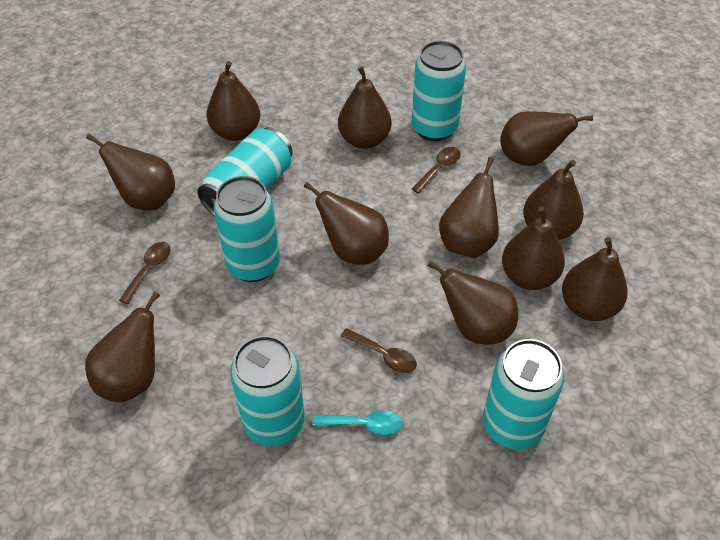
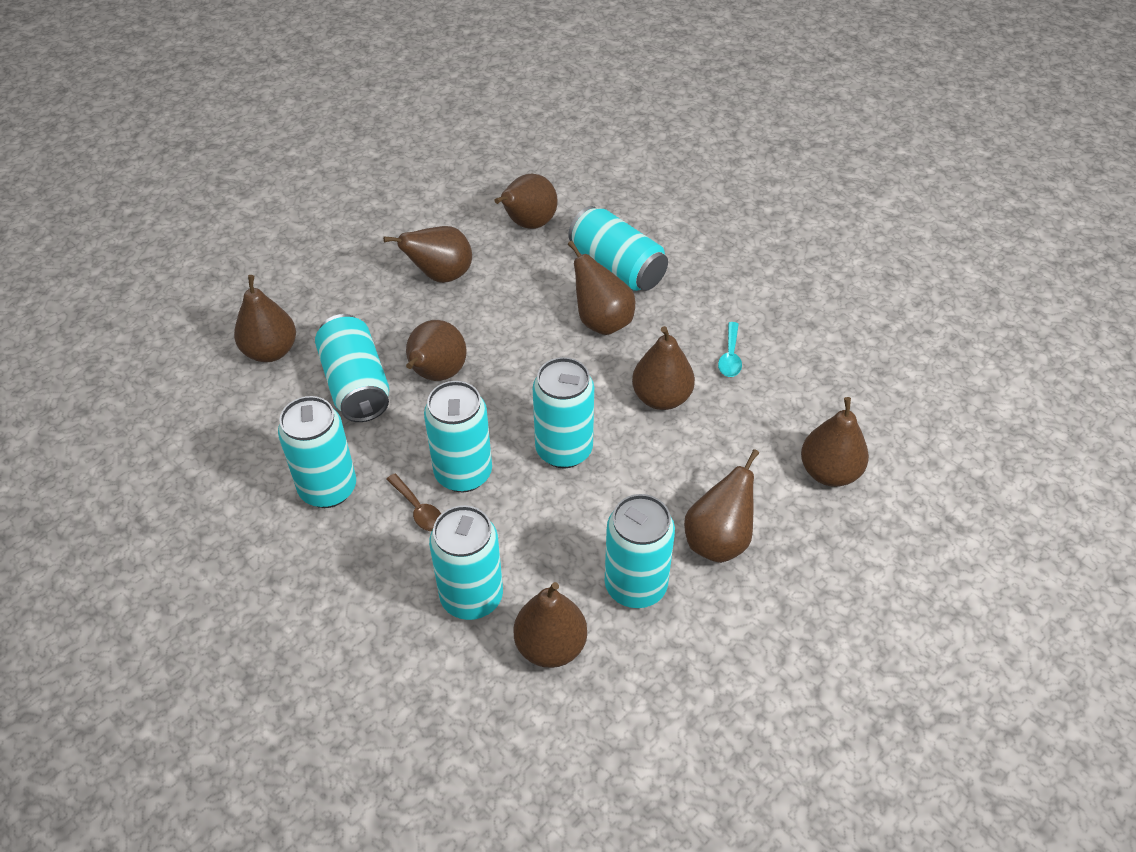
brown pear: [85,292,160,402] [86,134,175,210] [207,61,260,141] [304,182,389,265] [338,66,391,149] [427,260,518,345] [439,157,499,258] [500,111,593,166] [502,206,565,290] [523,160,584,240] [562,237,628,321] = 11 -> [234,275,296,362] [383,226,472,283] [406,320,467,381] [494,174,558,229] [514,582,587,668] [568,241,635,335] [632,326,695,410] [684,449,759,563] [801,397,869,487] = 9
brown spoon: [119,242,170,304] [341,328,417,373] [412,147,461,193] = 3 -> [386,474,441,531] = 1
turquoise can: [197,127,293,216] [214,176,280,282] [230,336,305,446] [411,41,466,141] [483,339,564,449] = 5 -> [278,396,356,508] [315,314,389,422] [424,381,492,492] [429,505,503,620] [533,357,594,468] [568,206,668,291] [605,494,675,608] = 7

